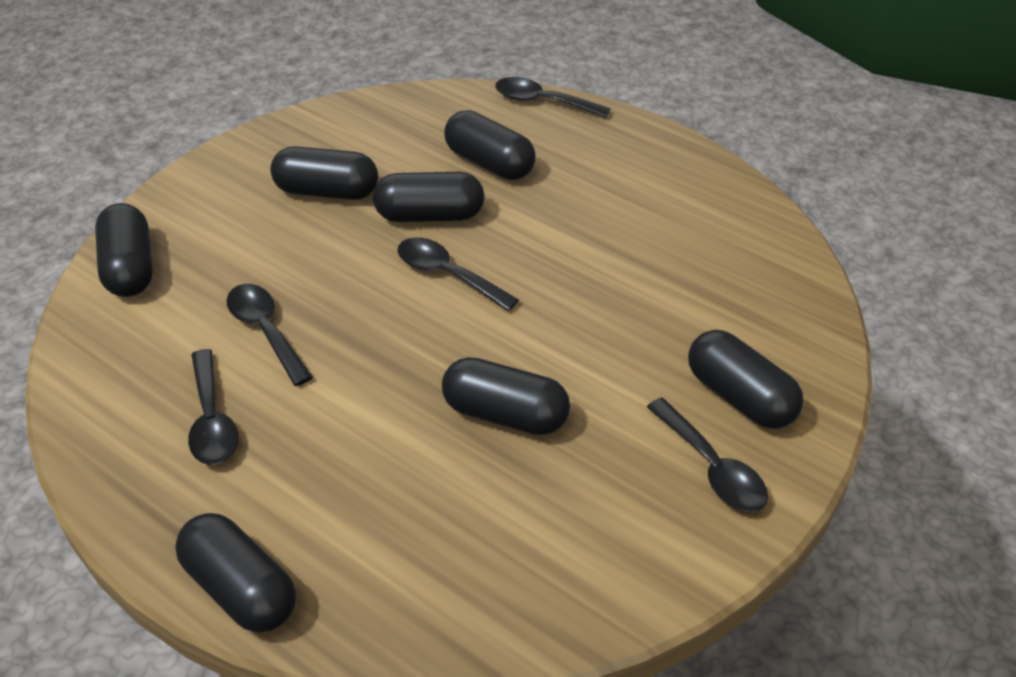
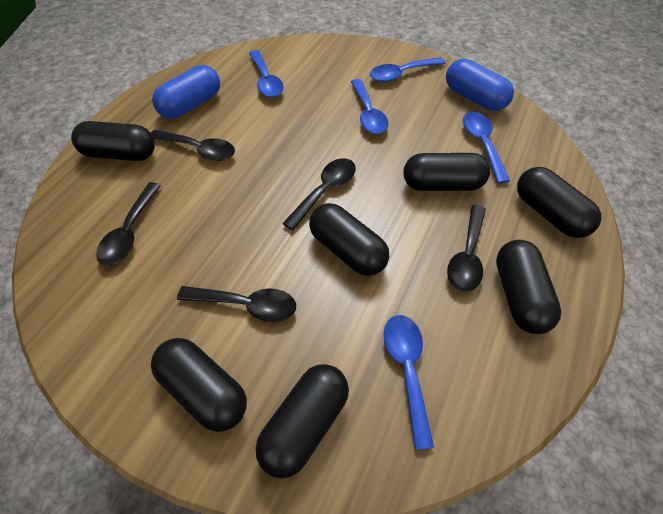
blue capsule: none = 0 -> [152,65,220,119] [446,59,514,111] = 2
blue spoon: none = 0 -> [249,50,284,98] [351,79,388,134] [370,57,446,82] [383,315,434,450] [463,112,510,184] = 5

